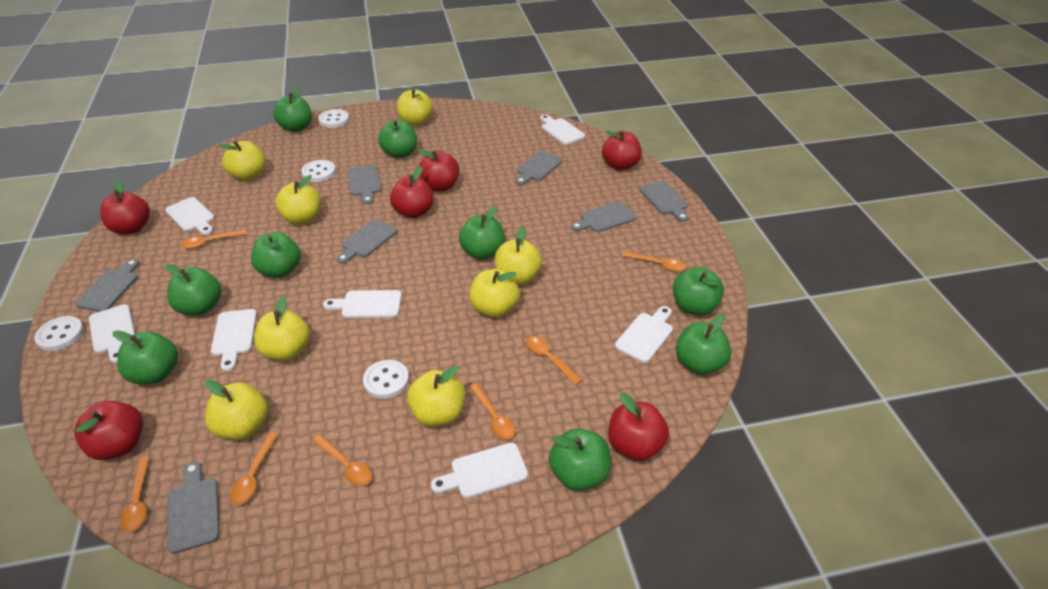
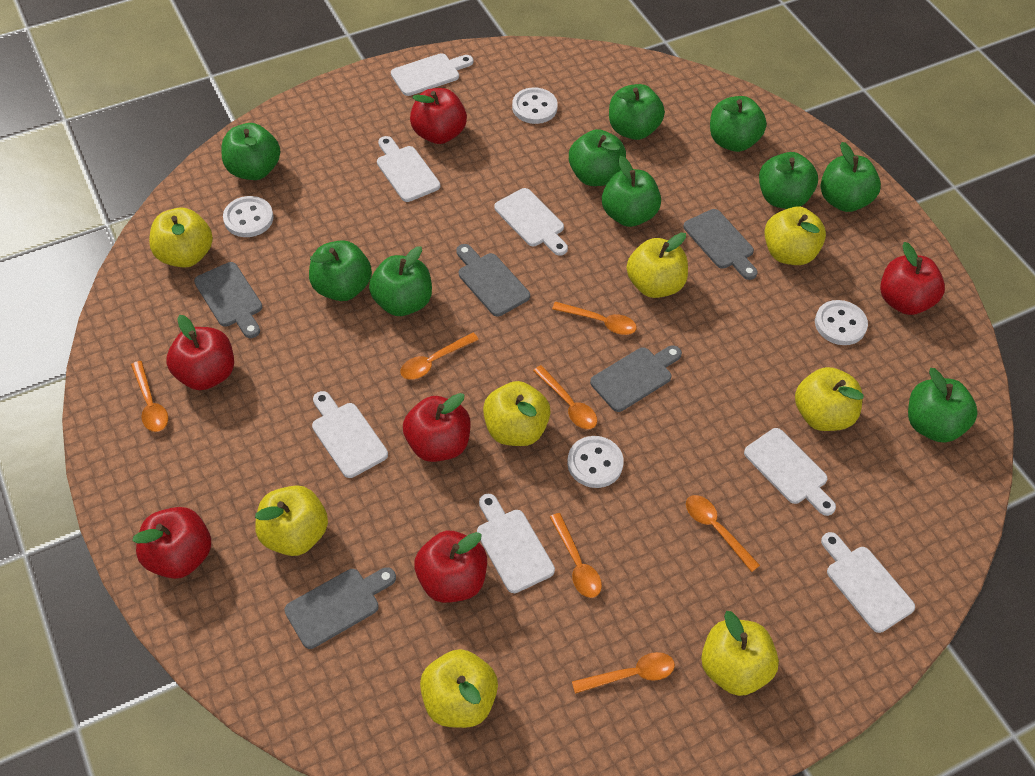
green apple: [113,330,178,384] [165,264,221,316] [251,232,301,278] [273,87,312,132] [378,120,417,158] [459,206,505,260] [549,429,611,491] [673,267,724,315] [676,314,732,375] = 9 -> [221,123,280,180] [309,240,372,301] [369,246,432,316] [569,129,626,186] [602,156,661,227] [609,84,665,140] [710,96,767,152] [759,152,818,209] [821,142,881,212] [908,368,978,443] = 10
grey cutting board: [75,259,140,312] [167,462,220,554] [336,219,397,264] [347,165,381,204] [515,151,563,185] [571,202,636,232] [640,181,689,222] = 7 -> [194,262,262,338] [284,567,396,649] [456,244,530,316] [590,345,682,412] [683,209,758,280] = 5

